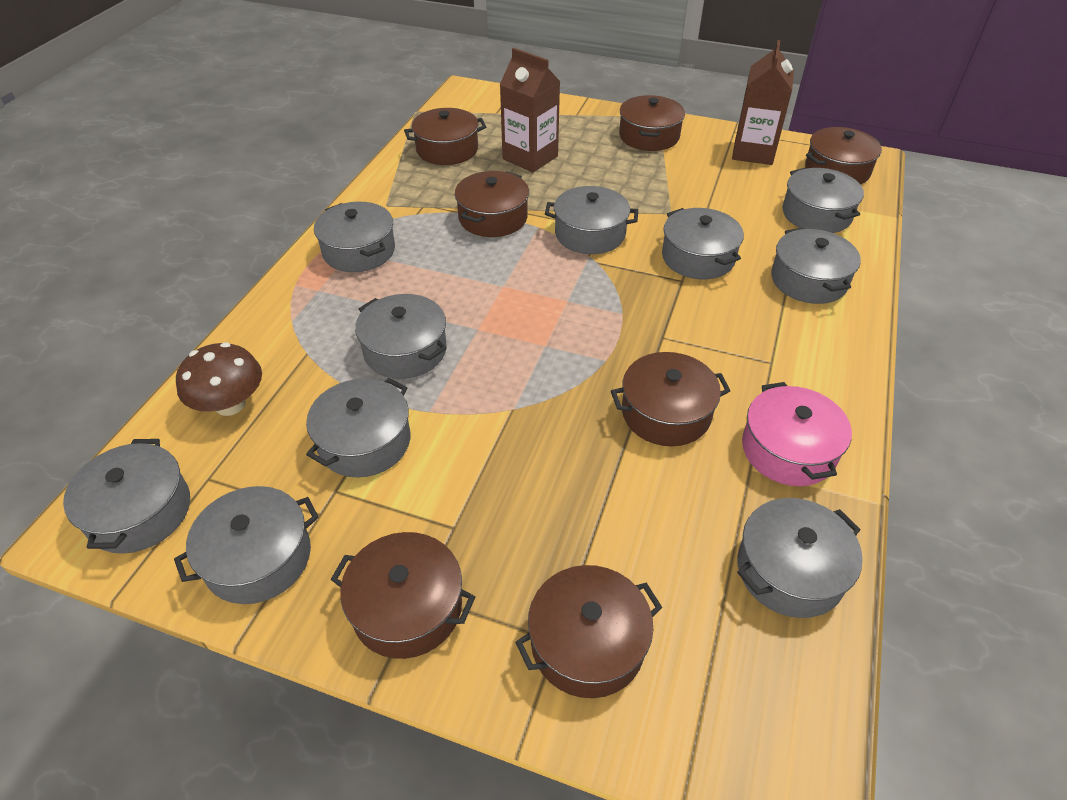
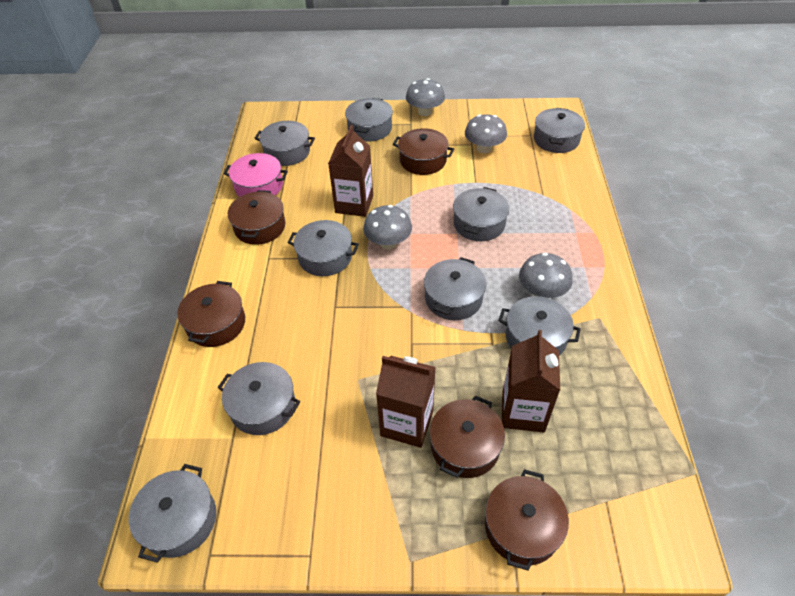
brown carton: [500,48,560,172] [732,40,794,165] = 2 -> [328,125,373,217] [376,356,436,448] [502,330,560,432] = 3
brown mushroom: [176,342,262,416] = 1 -> none = 0
brown pot: [331,532,475,659] [404,108,486,165] [455,171,529,237] [515,565,663,698] [611,352,730,446] [619,95,685,151] [805,127,882,185] = 7 -> [177,281,245,347] [228,190,285,245] [393,128,454,175] [430,396,505,478] [485,469,569,571] = 5
grey mushroom: none = 0 -> [363,205,412,249] [406,78,445,116] [465,114,507,153] [519,253,573,298] = 4
grey pot: [63,439,190,554] [174,486,319,604] [306,378,410,478] [314,202,395,272] [355,294,447,379] [545,186,638,254] [662,208,744,279] [737,498,863,618] [771,228,861,304] [783,168,864,233] = 10 -> [129,464,216,562] [218,362,300,435] [255,121,315,166] [288,220,359,276] [345,98,393,141] [424,257,486,320] [453,187,509,241] [498,296,581,356] [534,108,585,153] = 9

